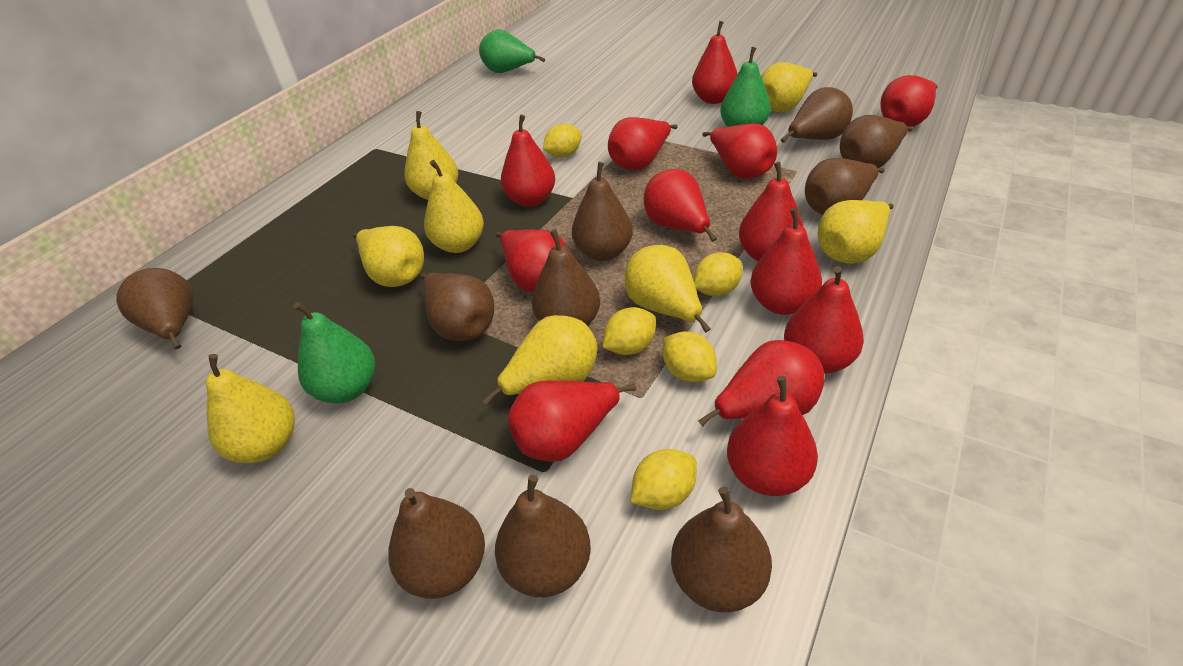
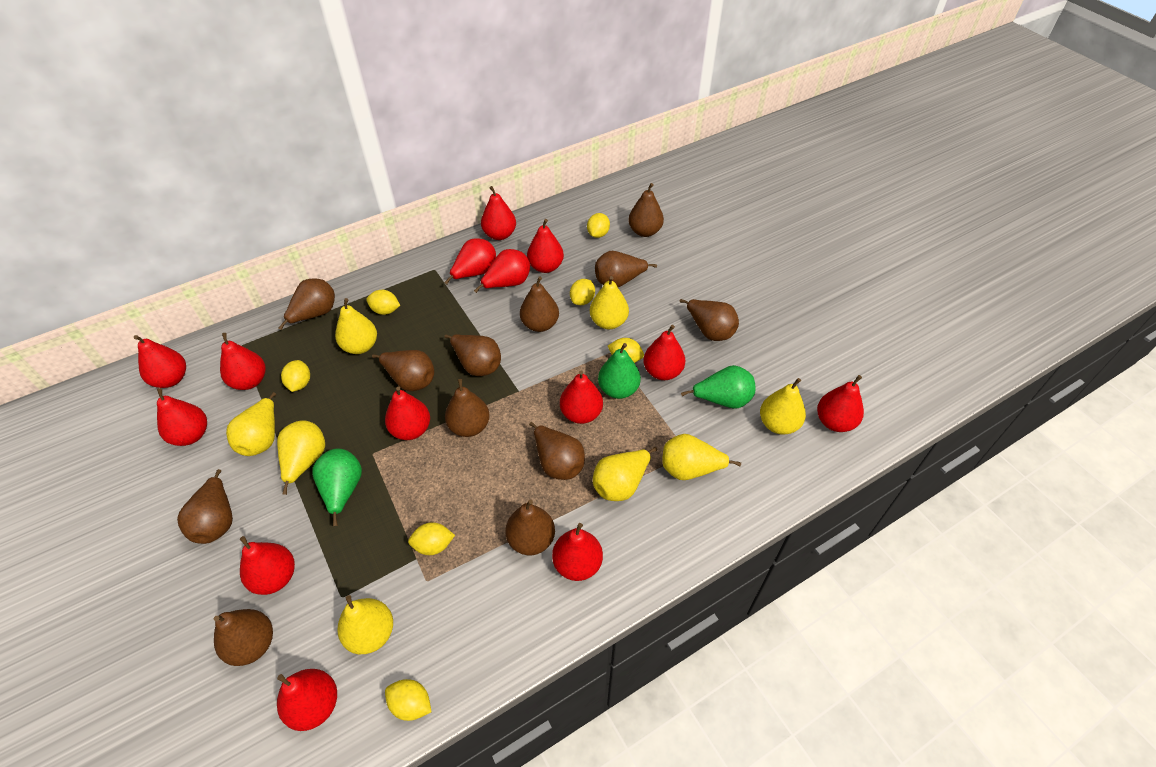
brown pear: [116,268,193,349] [388,488,485,599] [420,273,494,341] [495,475,591,597] [532,230,600,326] [572,162,633,261] [671,486,772,612] [781,87,853,143] [805,158,885,215] [840,115,913,168] = 10 -> [177,469,233,544] [214,609,273,666] [279,278,335,330] [372,350,434,391] [445,334,501,376] [445,379,490,437] [505,500,555,555] [520,276,559,332] [529,422,585,480] [595,251,657,287] [628,183,664,237] [680,299,739,341] = 12
red pear: [495,230,567,292] [501,115,555,207] [508,380,636,462] [608,117,677,170] [644,169,717,242] [692,21,738,104] [698,340,824,426] [702,124,777,179] [727,376,818,496] [739,162,803,261] [750,208,822,315] [784,266,864,374] [880,75,937,127] = 13 -> [134,335,186,388] [157,388,207,446] [220,333,266,390] [240,536,295,595] [277,669,337,731] [385,386,430,440] [444,238,496,284] [474,249,530,293] [481,186,516,240] [527,219,564,273] [552,523,603,581] [560,371,603,424] [643,325,685,380] [817,375,864,432] = 14
yellow lemon: [543,123,582,157] [603,307,656,355] [631,449,697,510] [663,331,717,382] [694,252,743,296] = 5 -> [281,360,310,392] [366,290,400,315] [385,679,432,721] [408,522,455,555] [570,279,595,305] [587,213,610,238] [608,338,644,363] = 7

